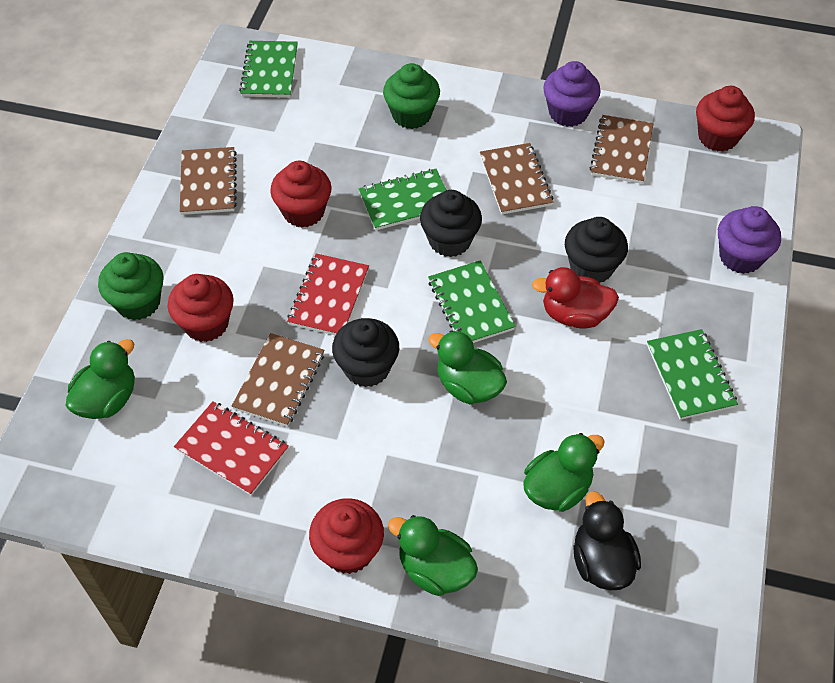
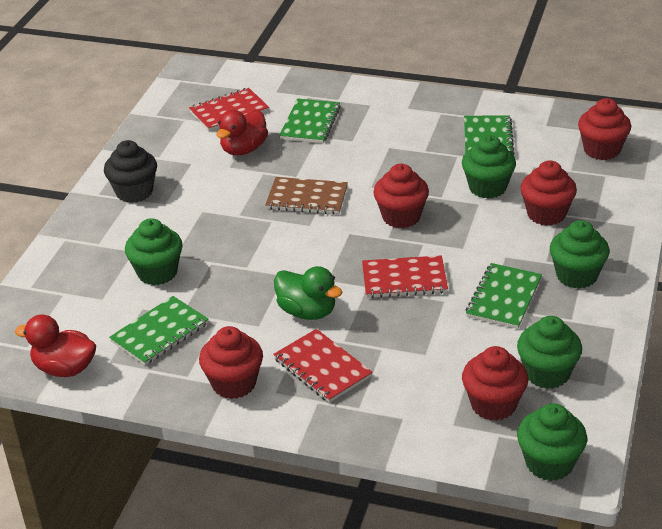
black cupcake: [332,318,399,387] [420,190,482,257] [565,217,628,283] = 3 -> [104,140,157,203] = 1
black duck: [573,491,641,591] = 1 -> none = 0
brown notebook: [180,147,237,215] [232,333,324,427] [480,143,554,215] [590,115,653,184] = 4 -> [265,177,348,215] = 1
green cupcake: [98,252,164,320] [383,63,440,129] = 2 -> [125,218,183,285] [462,135,516,199] [517,316,582,389] [517,403,587,481] [550,220,610,289] = 5
green duck: [65,339,135,419] [388,515,478,596] [428,330,507,404] [523,433,605,512] = 4 -> [274,266,342,320] = 1
purple cupcake: [543,61,601,127] [718,206,781,274] = 2 -> none = 0
red cupcake: [168,274,234,342] [270,161,331,227] [309,498,384,574] [696,86,755,151] = 4 -> [199,326,263,399] [373,164,429,228] [462,346,528,421] [520,161,577,226] [578,98,631,160] = 5
red duck: [532,267,619,328] = 1 -> [15,314,96,377] [216,110,268,156] = 2
red notebook: [174,401,289,496] [287,254,369,335] = 2 -> [189,88,269,131] [273,329,373,403] [362,255,448,298] = 3

